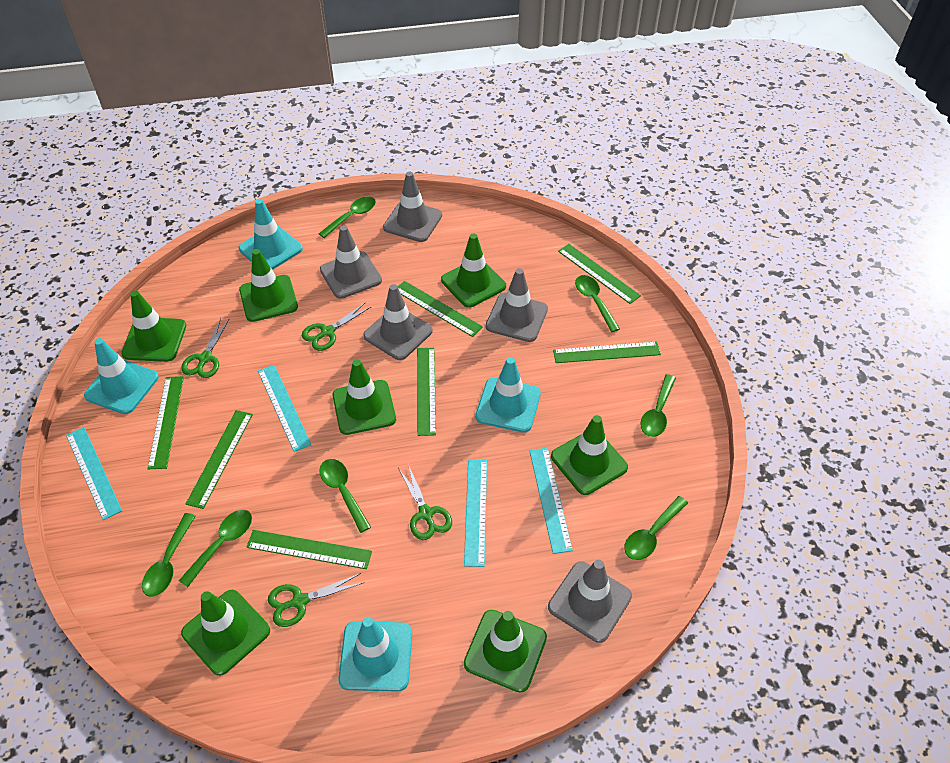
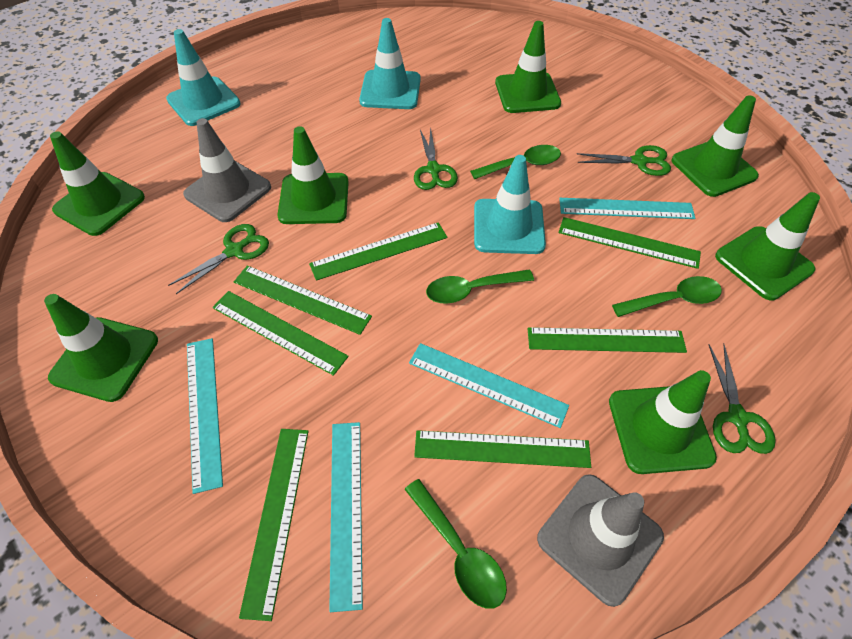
green spoon: [142,513,196,597] [179,510,252,587] [318,196,376,238] [319,459,371,533] [575,275,620,332] [624,496,688,560] [640,374,676,437] = 7 -> [404,479,507,608] [426,270,534,304] [470,145,561,179] [612,276,722,317] = 4
grey traffic cone: [320,225,382,299] [363,284,433,360] [383,172,442,242] [486,268,548,342] [548,560,632,643] = 5 -> [183,118,271,222] [537,474,664,607] = 2
turquoise traffic cone: [84,338,159,414] [239,199,303,270] [338,617,412,692] [476,357,541,433] = 4 -> [166,29,241,126] [359,18,421,109] [474,155,546,254] = 3

